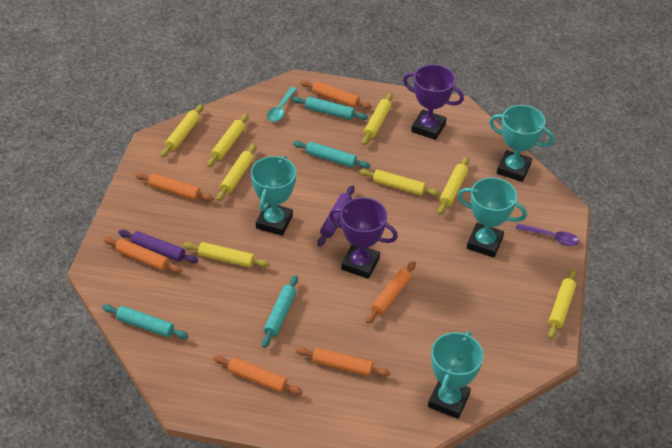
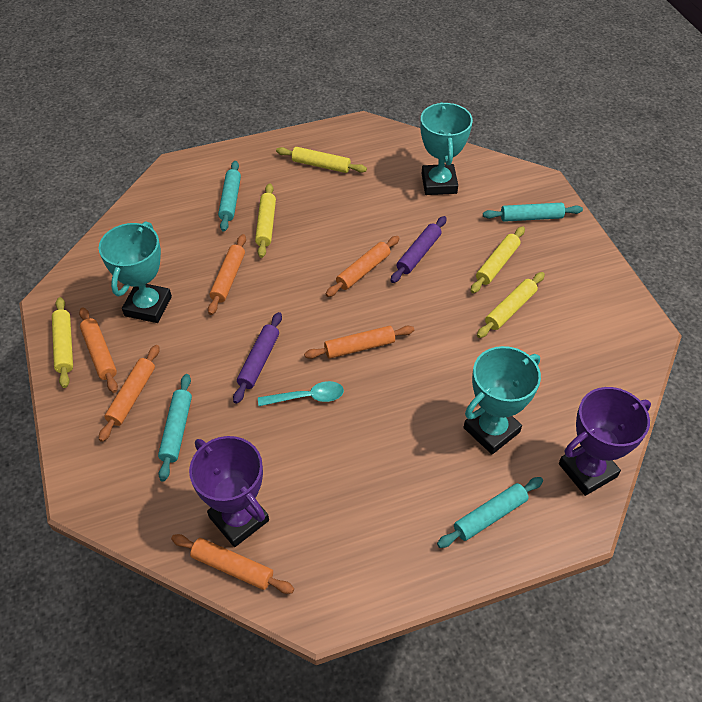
purple spoon: [516,223,579,246] = 1 -> none = 0
turquoise trophy: [251,156,296,236] [428,331,483,419] [458,177,527,258] [489,105,554,182] = 4 -> [99,222,172,323] [420,102,473,195] [463,346,541,454] = 3
yellow rolling pin: [161,104,203,157] [183,242,270,267] [207,114,248,167] [217,144,256,201] [359,169,440,196] [362,93,393,145] [438,157,469,215] [548,269,576,339] = 8 -> [52,297,73,388] [255,183,276,258] [276,147,367,173] [471,226,525,293] [477,272,545,338] = 5

